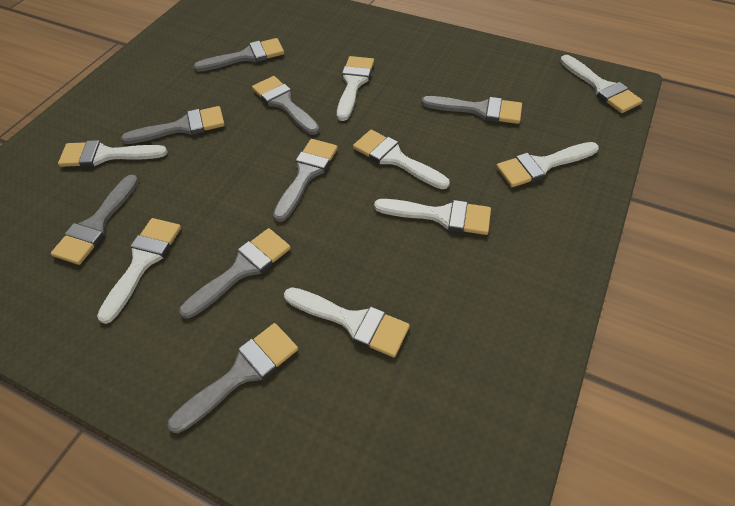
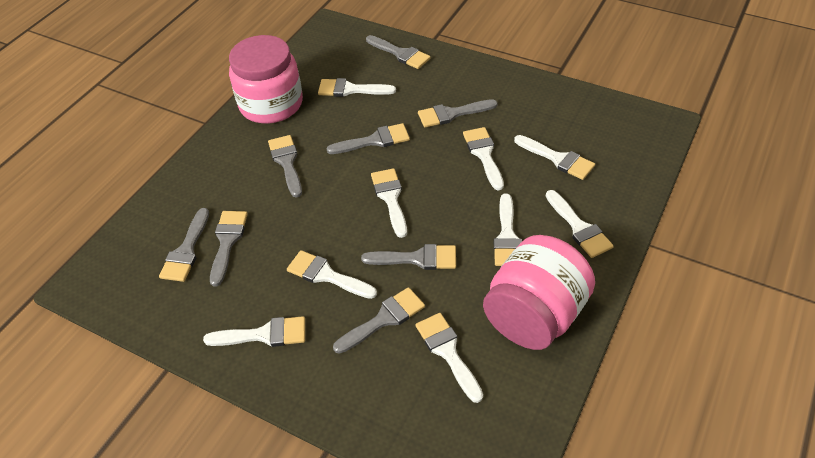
pink jar: none = 0 -> [229,35,303,124] [483,235,595,350] = 2
white brush: [58,140,168,167] [97,218,181,324] [284,287,410,357] [337,56,374,121] [353,130,450,189] [374,199,491,235] [496,142,599,187] [560,55,643,113] = 8 -> [203,316,305,347] [287,250,377,299] [318,78,396,97] [371,168,407,238] [416,313,483,403] [463,127,504,190] [494,194,522,266] [514,135,595,180] [546,190,614,258] = 9

